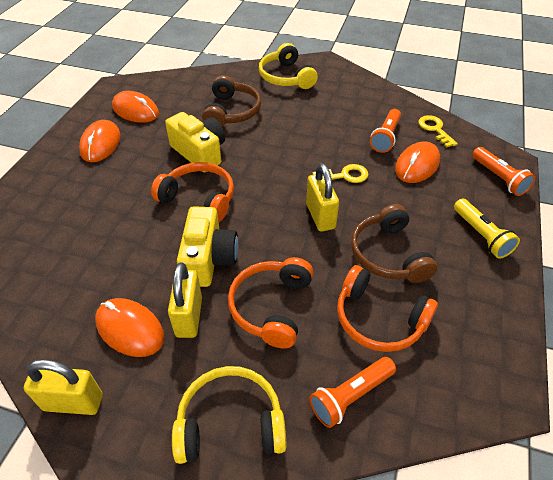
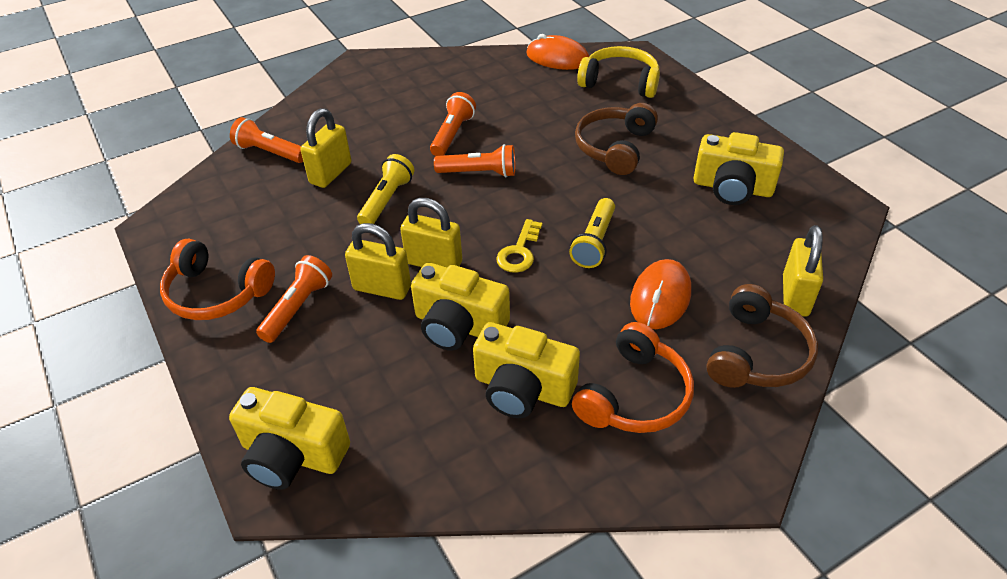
orange flashlight: [309,357,396,428] [370,109,401,153] [472,147,535,196] = 3 -> [230,117,303,163] [256,255,332,343] [430,92,476,156] [434,144,515,177] = 4
orange headphones: [151,162,234,222] [228,257,313,349] [337,265,438,352] = 3 -> [160,239,275,320] [572,322,694,433] = 2
orange mouse: [79,120,121,162] [95,298,165,357] [112,91,159,123] [395,141,440,183] = 4 -> [526,34,589,70] [630,259,691,329] = 2
yellow camera: [165,112,225,172] [177,206,238,287] = 2 -> [229,387,350,490] [411,263,510,351] [473,322,580,418] [693,132,784,205] = 4
yellow flashlight: [454,199,520,259] = 1 -> [357,154,414,224] [569,198,615,268] = 2
yellow headphones: [172,366,287,464] [259,43,318,89] = 2 -> [577,46,660,98] = 1
yellow key: [313,164,369,183] [418,115,458,148] = 2 -> [496,219,542,273] = 1
yellow padlock: [24,359,103,415] [168,263,202,338] [306,163,339,232] = 3 -> [300,108,352,188] [345,223,411,300] [400,198,462,268] [783,225,823,317] = 4

